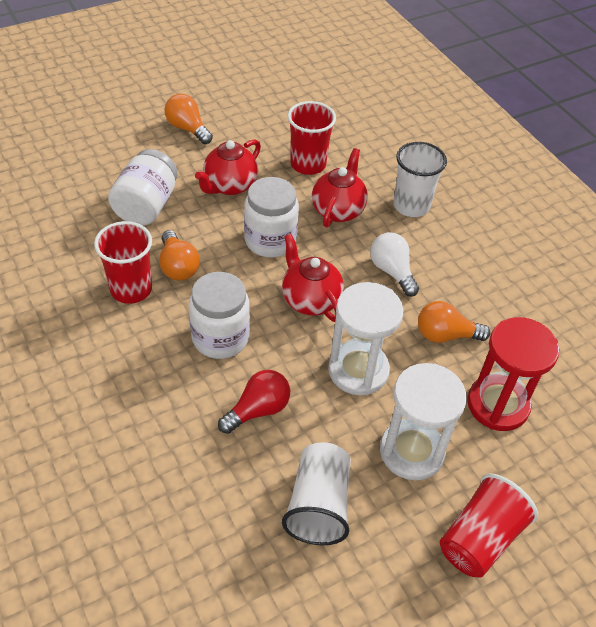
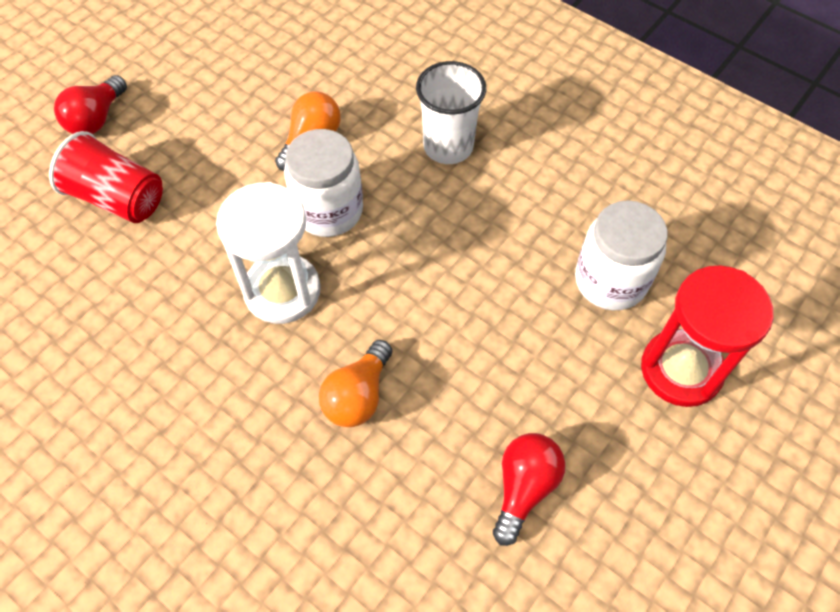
orange light bulb: [159,230,200,281] [165,94,213,144] [418,301,491,343] = 3 -> [275,92,341,171] [319,340,392,427] = 2
red cup: [94,221,152,304] [288,101,336,175] [440,474,538,578] = 3 -> [49,131,163,223] = 1
red light bulb: [218,370,290,434] = 1 -> [54,75,127,134] [493,433,565,546] = 2
red teapot: [195,139,261,195] [282,234,344,322] [312,148,368,227] = 3 -> none = 0
white cup: [282,442,351,545] [393,142,447,217] = 2 -> [416,61,486,164] = 1
white hourglass: [328,282,404,395] [380,363,467,480] = 2 -> [216,182,321,324] = 1
white jar: [108,149,178,226] [189,272,250,359] [244,177,299,258] = 3 -> [284,129,363,237] [575,200,668,310] = 2
white light bulb: [370,232,419,297] = 1 -> none = 0

